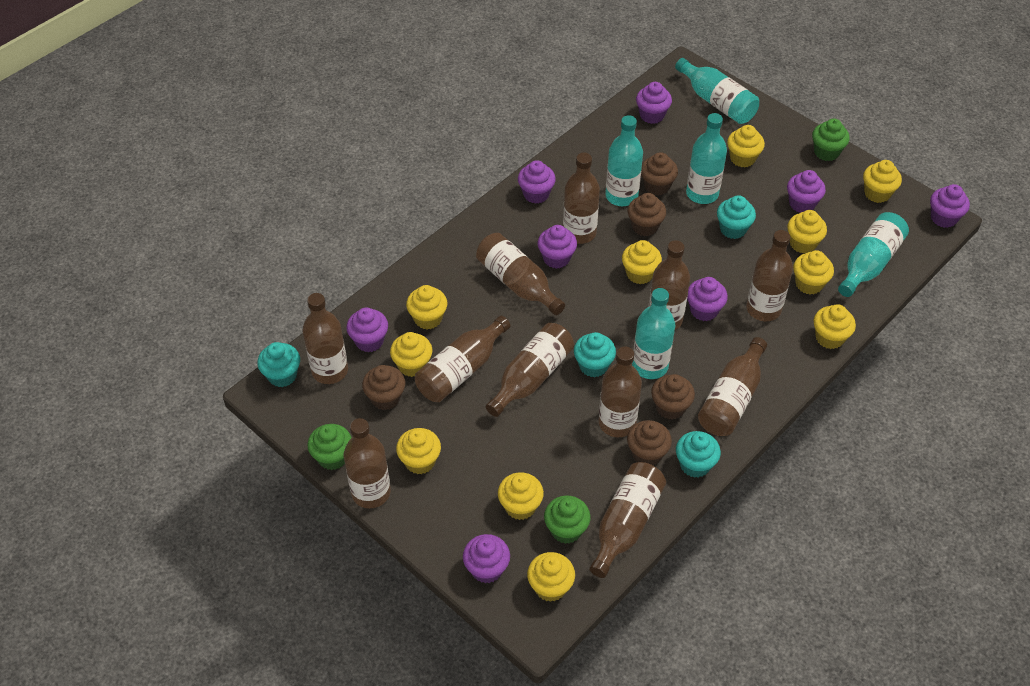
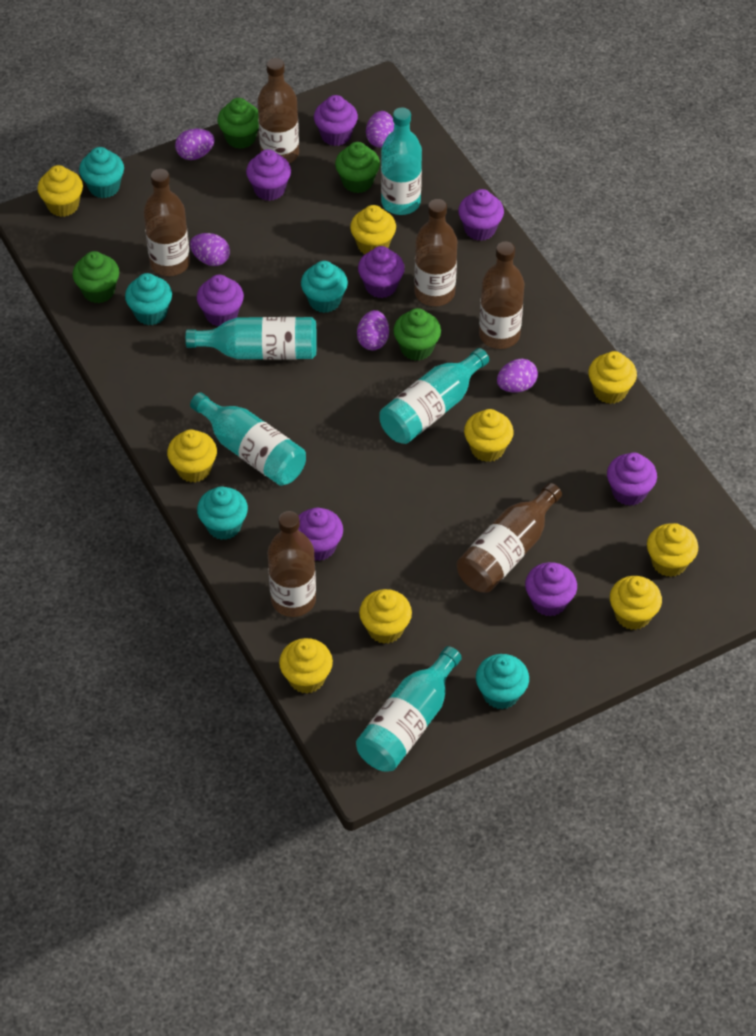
brown bottle: [302,293,348,384] [344,418,391,508] [415,316,510,402] [476,233,565,315] [486,323,574,417] [563,153,600,244] [590,462,666,578] [598,347,642,437] [648,240,690,330] [698,337,767,436] [746,230,793,321] = 11 -> [143,169,190,276] [257,58,299,163] [268,511,316,617] [414,199,457,306] [457,483,562,593] [479,242,524,349] = 6
brown cupcake: [362,365,405,410] [627,193,666,236] [627,420,672,465] [641,152,678,195] [651,374,695,420] = 5 -> none = 0
green cupcake: [307,424,352,470] [544,496,591,544] [812,118,850,161] = 3 -> [72,251,119,303] [217,98,259,149] [335,142,380,193] [393,308,441,361] = 4
purple egg: none = 0 -> [175,129,215,160] [190,233,230,266] [357,310,389,350] [366,111,394,148] [497,359,538,393] = 5
turquoise cupcake: [257,342,300,387] [574,332,616,377] [676,431,721,478] [717,195,756,239] = 4 -> [79,147,124,198] [125,273,172,325] [197,486,248,540] [301,261,348,313] [476,654,529,710] = 5
yellow cupcake: [390,332,432,377] [396,428,441,474] [406,285,447,329] [498,472,544,520] [527,552,575,602] [622,240,662,284] [727,125,765,168] [787,210,827,254] [793,250,834,295] [814,304,856,349] [863,160,902,203] = 11 -> [37,165,83,217] [167,429,217,482] [279,638,333,693] [350,205,396,254] [359,589,412,644] [464,409,514,462] [588,351,637,404] [610,576,662,630] [647,523,698,577] = 9

